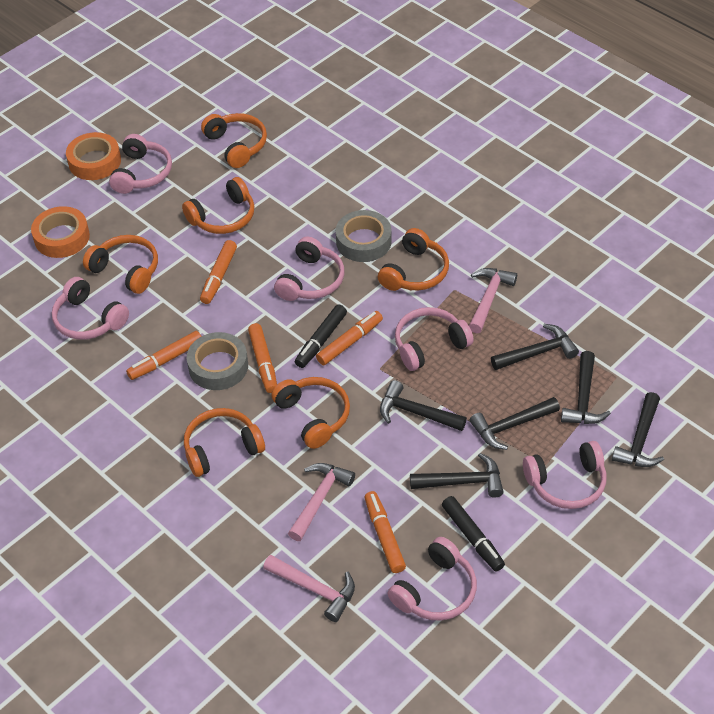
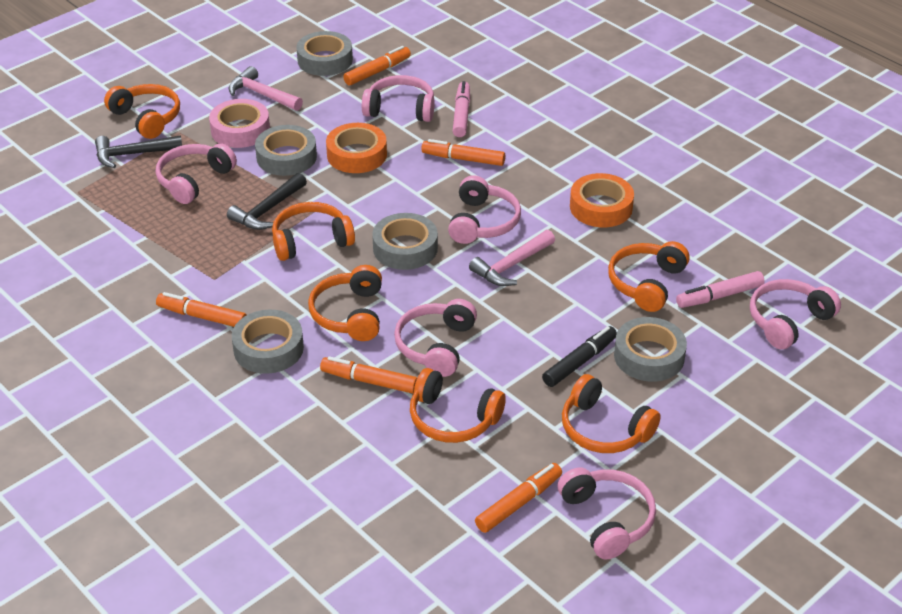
black hammer: [380,380,467,431] [410,453,504,498] [470,397,560,450] [491,324,579,370] [561,351,611,424] [612,392,664,467] = 6 -> [95,135,182,168] [227,173,307,230] = 2
black marker: [295,305,347,368] [442,496,505,571] = 2 -> [542,326,617,387] = 1
grey tape: [187,332,248,390] [336,210,392,262] = 2 -> [232,310,304,374] [255,125,317,176] [296,31,353,76] [372,213,438,270] [614,317,687,382] = 5
pink hammer: [263,555,355,622] [288,463,355,541] [469,268,517,333] = 3 -> [229,66,303,111] [469,230,555,286] = 2
pink marker: none = 0 -> [453,81,470,137] [676,271,765,308] = 2
pink tape: none = 0 -> [209,99,270,148] = 1

